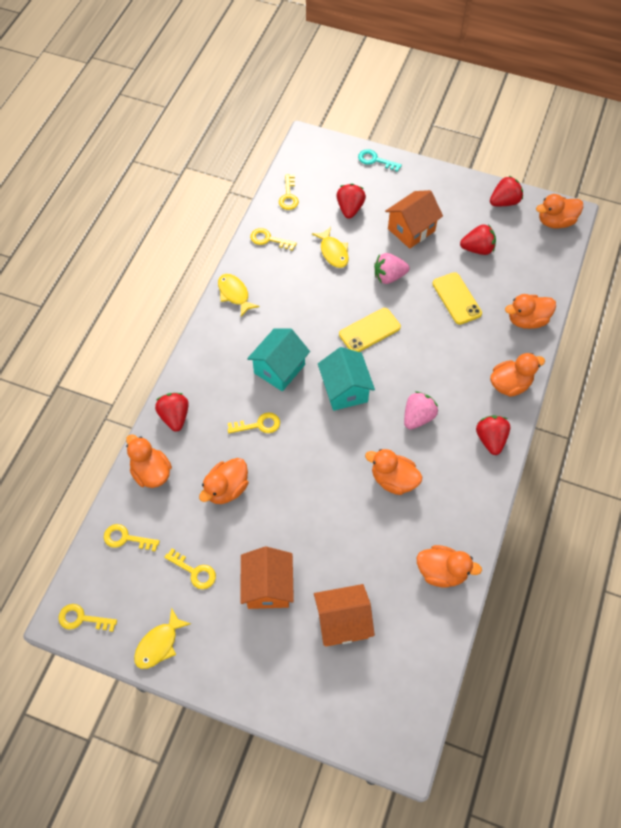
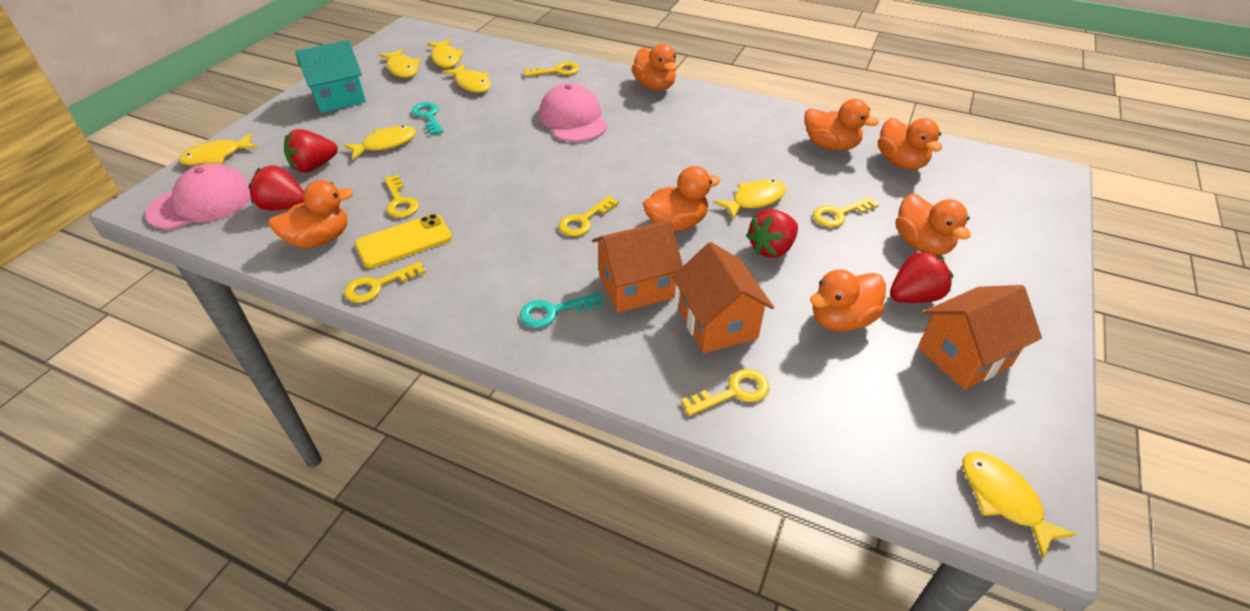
pink cap: none = 0 -> [145,164,251,229] [539,83,607,142] = 2
pink strawberry: [374,253,409,284] [404,391,438,430] = 2 -> none = 0
red strawberry: [155,393,189,432] [337,184,366,219] [460,224,496,255] [476,415,511,455] [490,176,523,206] = 5 -> [248,165,304,210] [284,129,338,173] [746,209,798,258] [890,251,953,303] = 4
turquoise house: [247,328,310,391] [318,347,375,411] = 2 -> [295,40,366,113] = 1
turquoise key: [358,149,402,172] = 1 -> [412,102,444,135] [520,293,603,328] = 2
yellow fish: [134,608,191,669] [218,274,260,317] [312,227,349,268] = 3 -> [179,133,258,165] [343,126,416,160] [379,49,420,78] [427,39,464,68] [442,64,491,93] [714,179,786,220] [963,452,1077,559] = 7
yellow phone: [339,308,401,352] [433,272,482,325] = 2 -> [355,214,452,268] = 1

